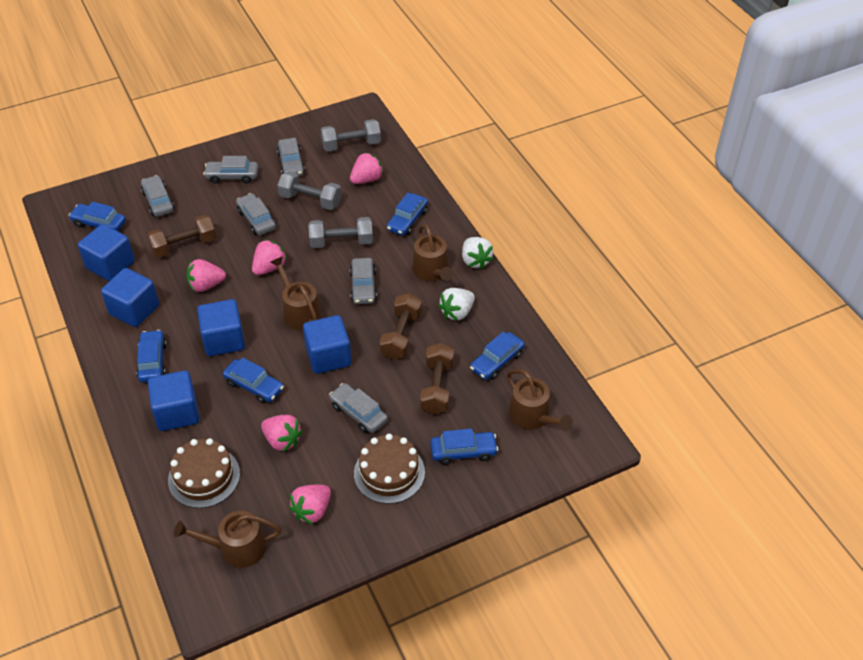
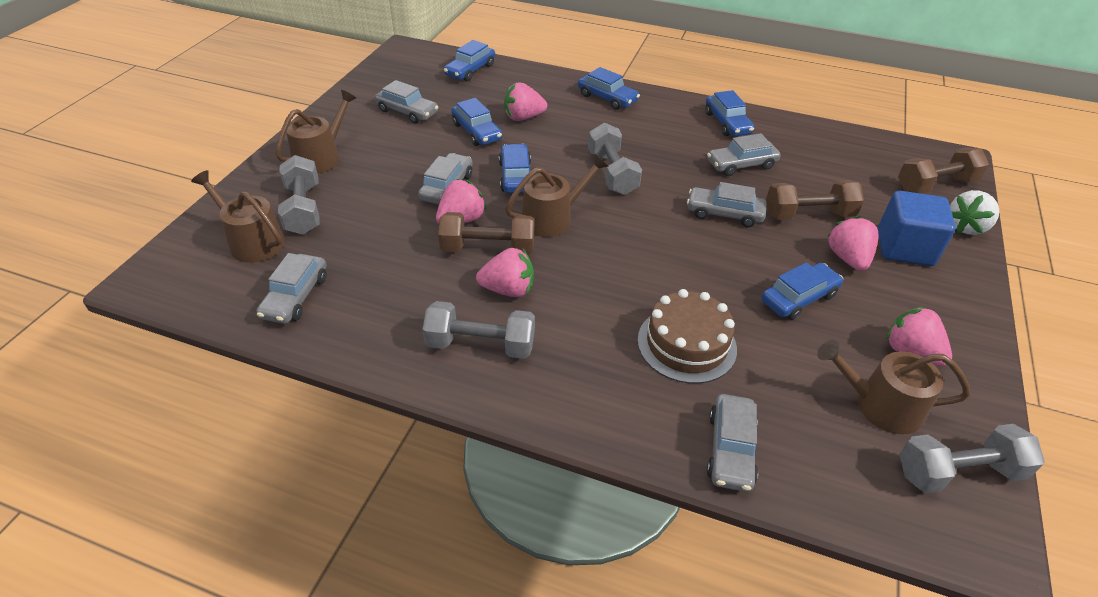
blue cube: [78,224,135,281] [101,268,159,327] [148,370,199,431] [197,299,245,356] [303,315,352,374] = 5 -> [878,191,956,266] = 1
brown cake: [168,438,240,508] [354,434,425,504] = 2 -> [637,289,737,384] = 1
grey dumbbell: [277,171,342,210] [308,217,373,248] [320,119,381,151] = 3 -> [278,155,320,235] [422,301,535,359] [588,122,642,195] [899,424,1045,493] = 4
white strawberry: [438,288,475,321] [462,237,493,270] = 2 -> [950,190,999,235] = 1

